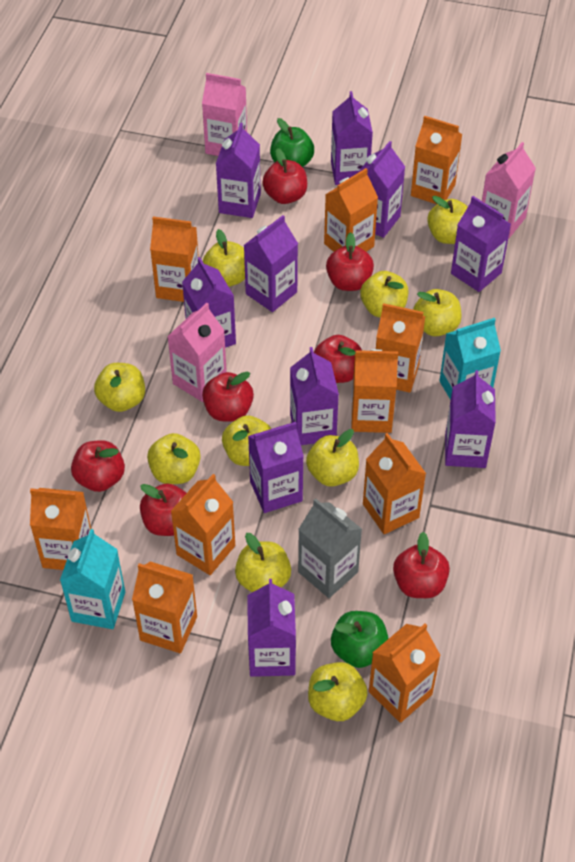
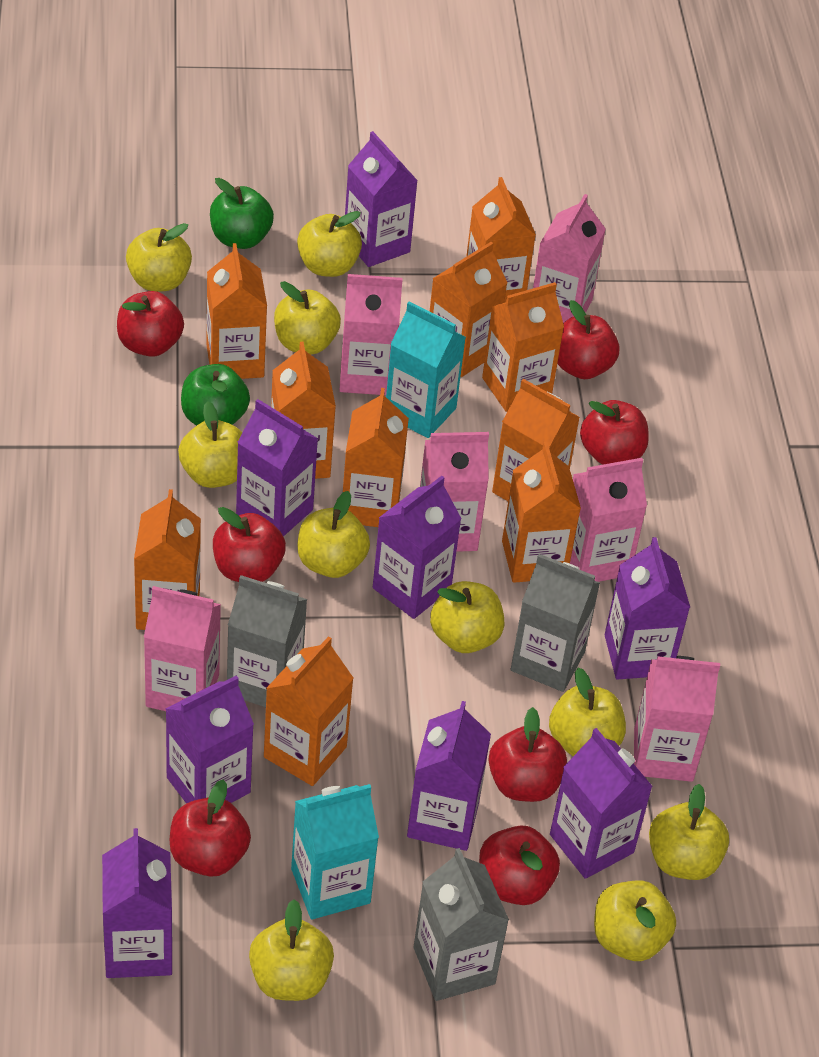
grey carton: [298,498,362,598] = 1 -> [227,575,307,707] [414,848,509,1001] [511,554,600,692] = 3
pink carton: [167,303,227,402] [202,73,247,156] [482,142,536,238] = 3 -> [144,586,221,711] [340,274,403,395] [420,432,489,552] [533,194,606,323] [570,458,647,582] [634,656,720,782] = 6
purple carton: [182,257,236,348] [216,123,261,218] [244,215,298,312] [247,579,296,677] [248,422,304,513] [290,347,339,445] [331,91,373,185] [358,141,405,238] [445,370,496,468] [451,196,511,292] = 10 -> [102,828,173,978] [166,675,254,804] [236,399,318,537] [345,131,418,267] [373,476,462,619] [407,701,491,851] [550,728,653,879] [605,537,690,680] = 8

